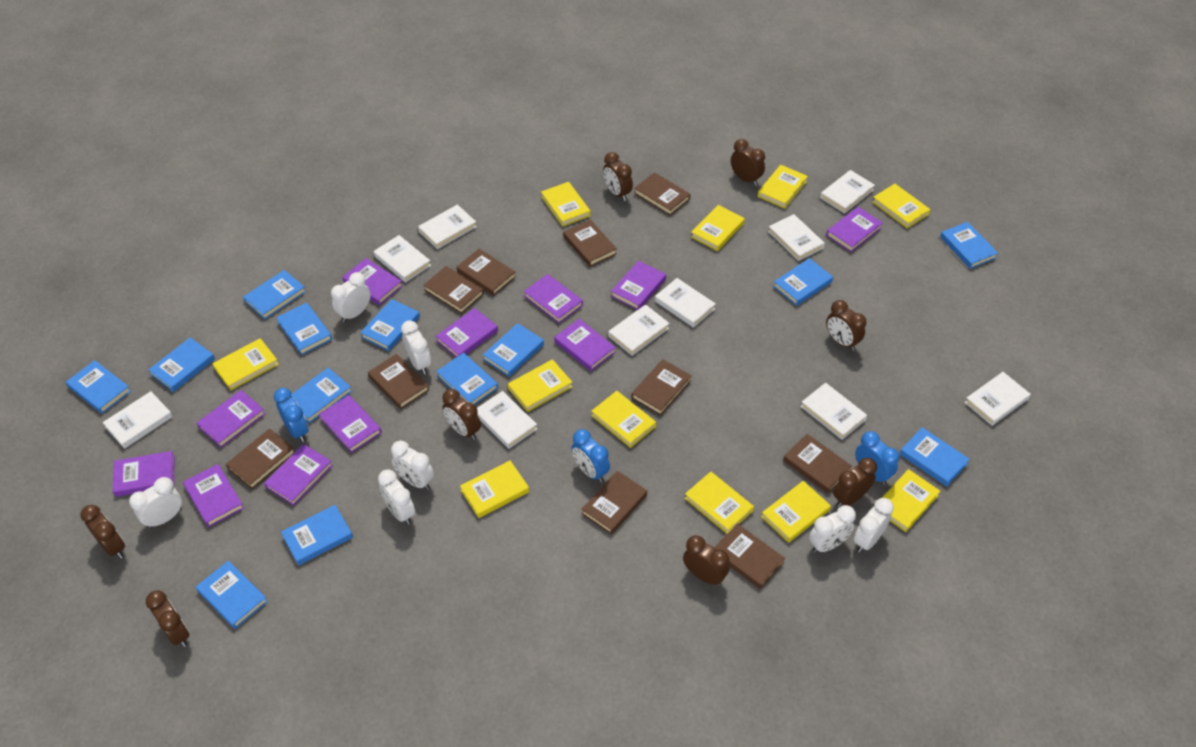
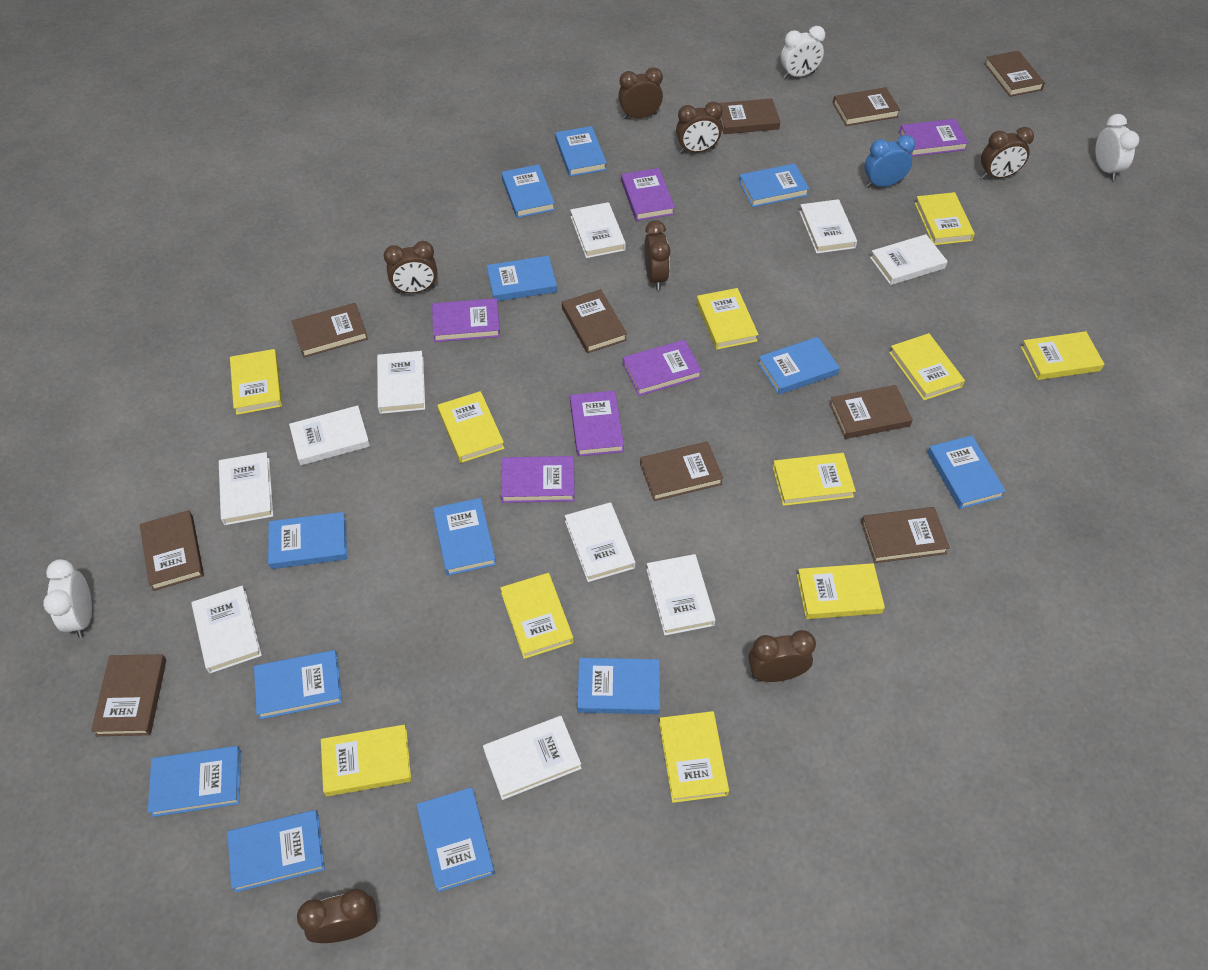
blue clock: [274,388,309,442] [571,429,610,482] [855,431,899,485] = 3 -> [865,135,915,188] = 1
brown clock: [81,505,125,558] [146,590,190,647] [442,389,481,440] [603,152,633,201] [683,535,729,586] [731,139,765,186] [826,300,866,351] [833,458,877,507] = 8 -> [297,889,378,943] [384,241,437,294] [618,67,663,119] [644,220,670,290] [676,102,722,153] [748,630,816,682] [981,127,1034,179] = 7
purple book: [113,451,175,497] [183,464,244,527] [197,390,265,448] [264,444,333,506] [319,395,382,453] [342,258,403,306] [436,308,498,357] [524,274,583,324] [554,319,616,371] [611,261,666,310] [826,207,883,252] = 11 -> [432,298,500,342] [501,456,575,503] [570,391,624,456] [621,168,675,221] [623,340,702,396] [899,119,969,157] = 6
white clock: [129,477,182,528] [331,272,371,322] [378,470,415,525] [391,441,434,490] [401,320,431,374] [809,505,856,553] [854,498,894,553] = 7 -> [43,559,92,638] [781,26,825,79] [1095,114,1139,180] = 3

